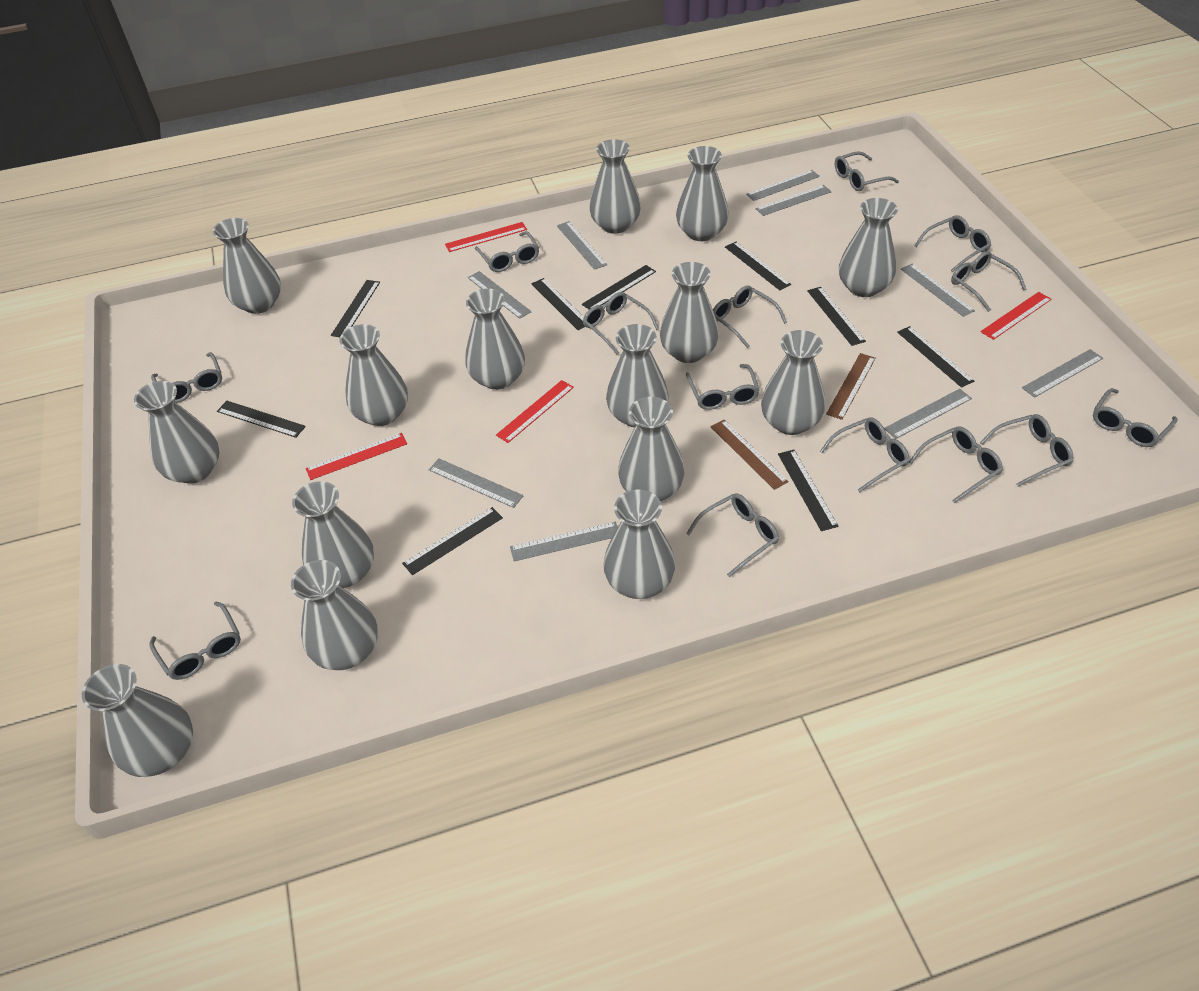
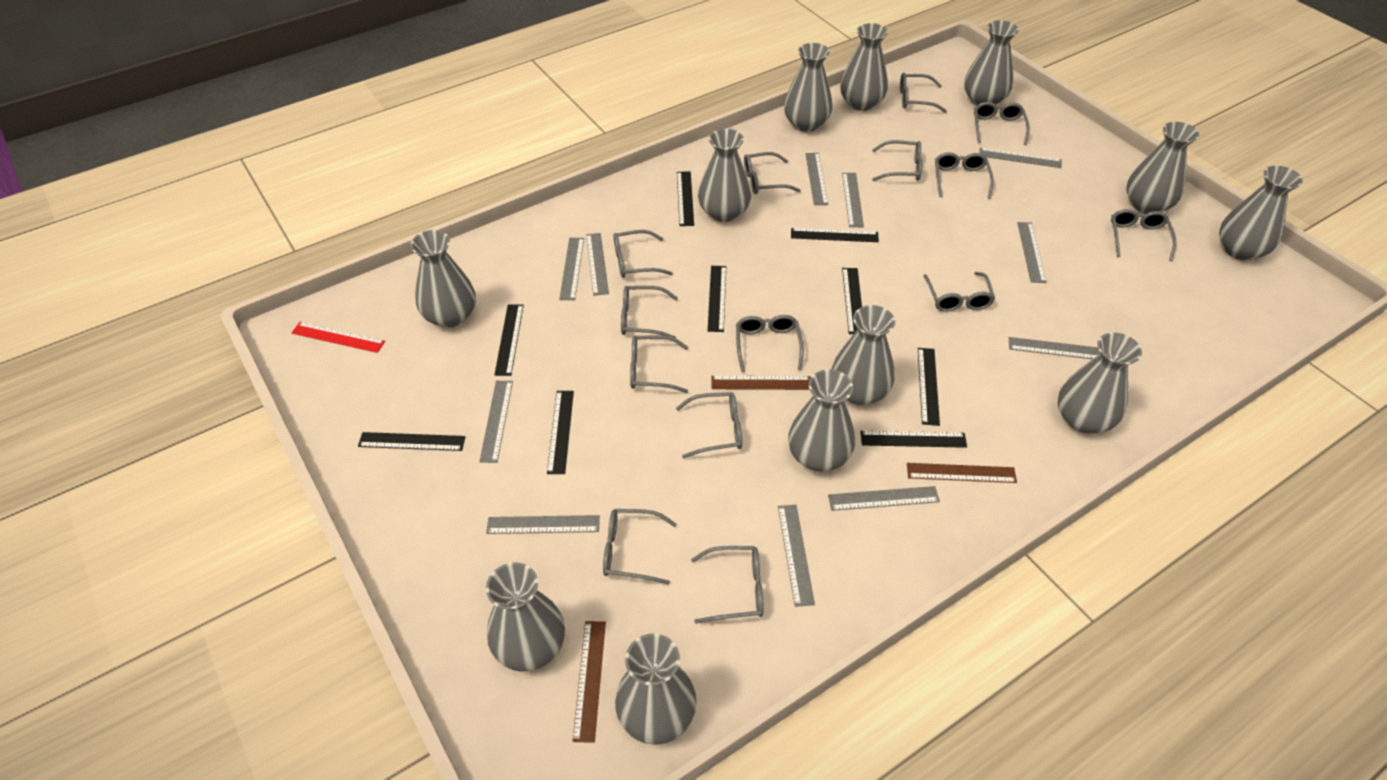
brown ruler: [711,420,789,490] [826,353,876,420] = 2 -> [572,621,606,743] [711,376,811,390] [907,463,1017,483] = 3
grey ruler: [429,459,524,508] [468,271,532,319] [510,522,618,561] [557,221,607,270] [746,170,820,201] [756,185,831,216] [884,389,972,439] [901,264,975,317] [1022,349,1103,398] = 9 -> [479,381,513,463] [486,515,600,534] [559,238,584,300] [586,233,609,296] [778,505,815,607] [805,153,828,205] [828,486,940,511] [842,173,864,227] [979,148,1062,168] [1009,337,1100,359] [1017,222,1047,283] = 11
grey vase: [82,664,193,777] [134,381,220,484] [213,218,281,314] [291,560,378,670] [292,481,374,588] [339,324,408,426] [465,288,525,390] [589,139,641,234] [603,489,675,599] [606,324,669,428] [618,397,685,501] [660,262,719,363] [676,146,729,241] [761,330,825,435] [839,198,898,297] = 15 -> [411,230,476,328] [486,563,565,671] [615,633,697,745] [698,129,751,222] [784,43,832,132] [788,369,855,472] [831,305,895,405] [840,23,888,111] [964,20,1019,106] [1058,332,1142,433] [1126,122,1199,214] [1219,166,1303,261] = 12
red ruler: [306,433,407,480] [445,222,527,252] [496,380,574,443] [980,292,1052,340] = 4 -> [292,322,385,353] = 1

